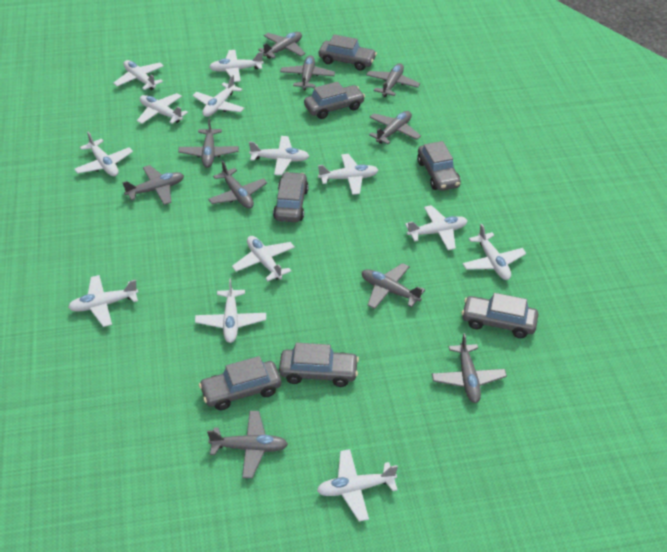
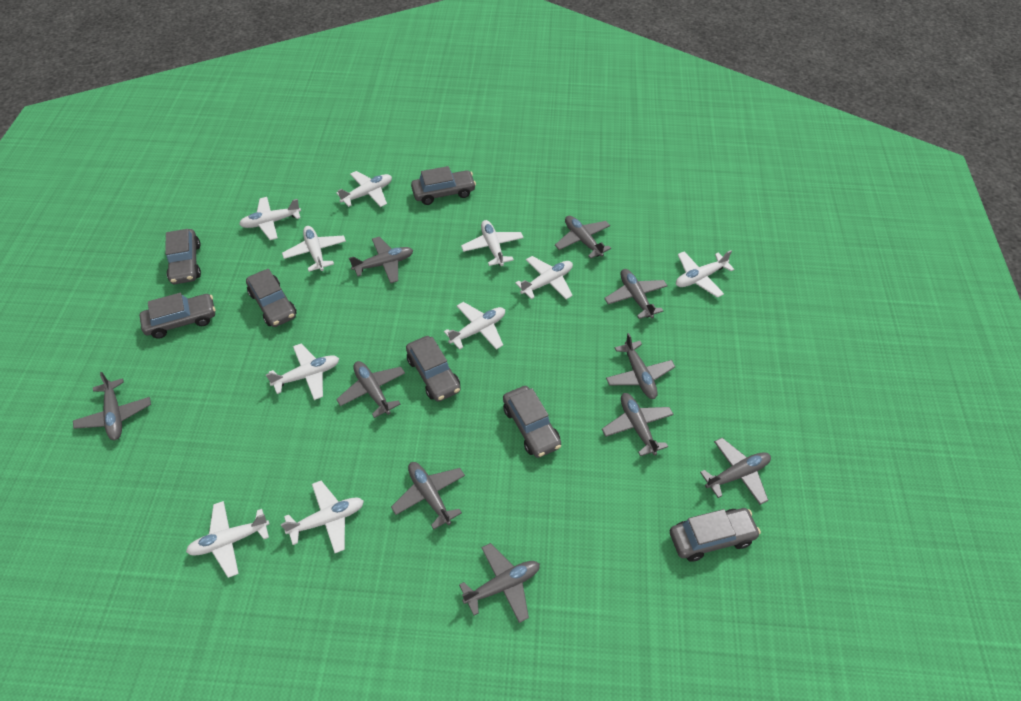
white plane: [68,275,138,327] [74,132,133,176] [113,60,164,90] [137,93,188,124] [193,75,244,117] [195,278,266,343] [209,50,264,82] [232,236,295,281] [249,136,309,175] [317,449,398,521] [318,154,378,195] [405,205,468,250] [463,224,526,280] = 13 -> [186,501,270,578] [239,197,301,240] [266,344,339,400] [281,481,364,553] [282,226,346,272] [336,171,392,207] [444,302,505,350] [461,220,524,266] [515,256,573,300] [676,250,734,298] = 10

